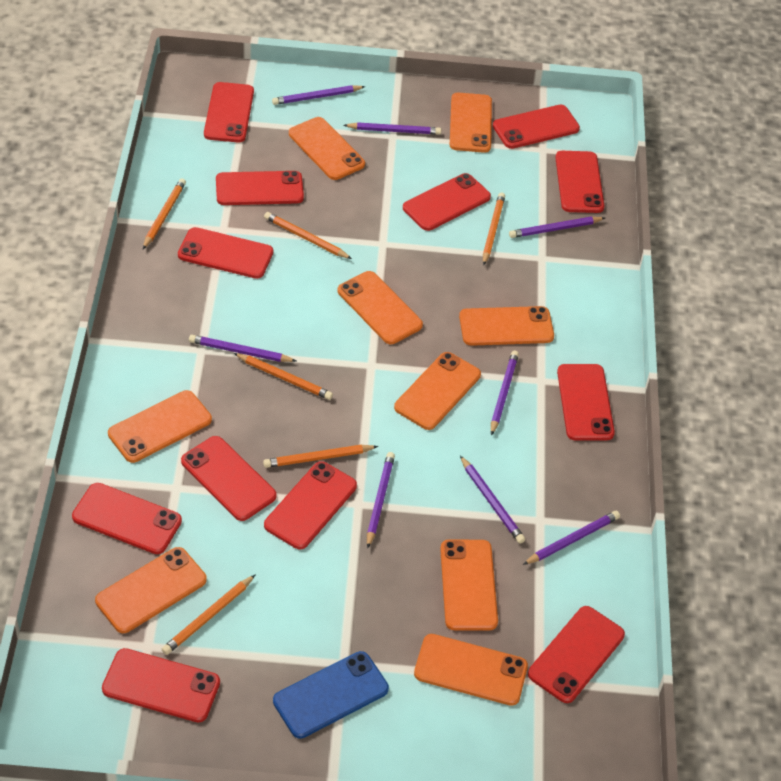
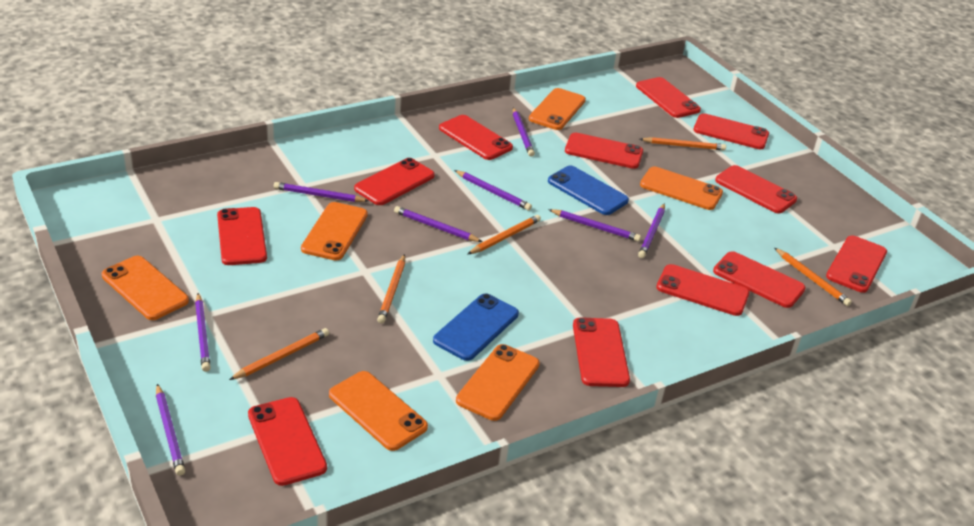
blue phone: [273,651,389,739] = 1 -> [433,293,519,361] [548,166,629,215] = 2
orange pencil: [143,178,186,249] [162,574,256,655] [234,353,333,400] [263,445,378,468] [264,212,352,259] [483,193,505,265] = 6 -> [229,328,329,380] [377,254,405,324] [468,215,541,254] [640,137,726,150] [775,248,852,306] = 5
orange phone: [95,547,207,633] [108,390,212,463] [289,117,365,180] [338,271,423,344] [394,352,481,430] [414,634,528,706] [440,540,498,630] [450,93,492,153] [459,306,554,346] = 9 -> [102,256,189,320] [301,202,368,261] [329,371,428,451] [456,344,540,421] [529,88,586,130] [640,166,723,210] = 6

